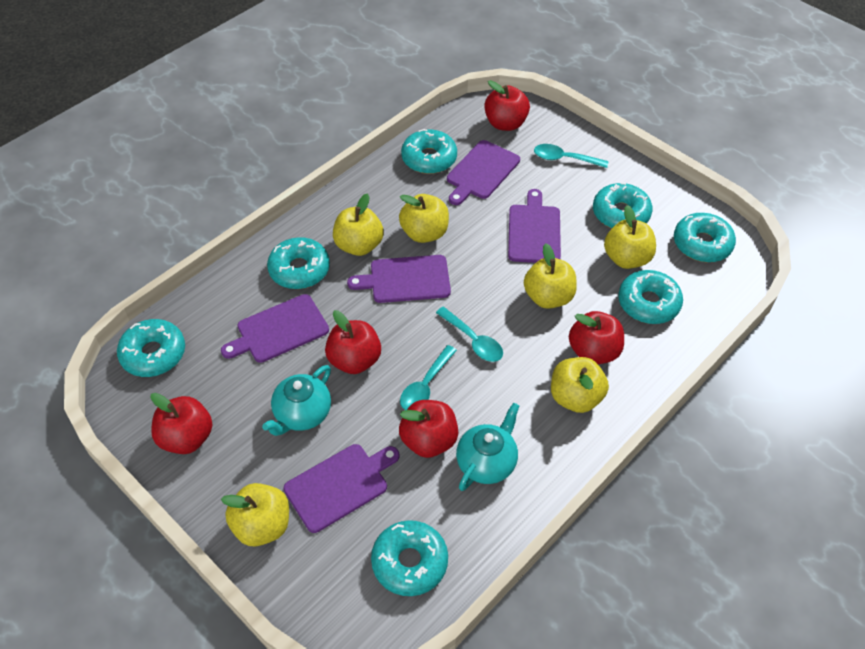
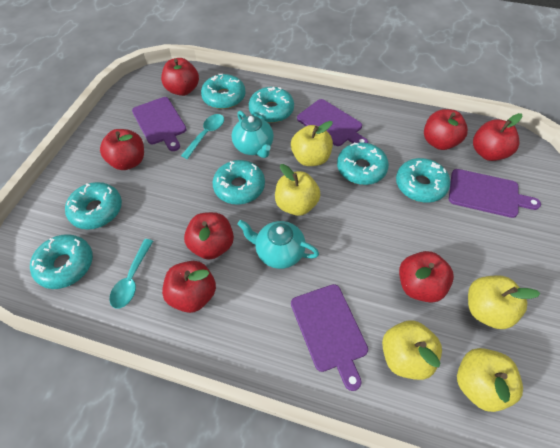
purple cutting board: [221,294,329,363] [283,444,399,533] [347,255,451,303] [447,140,520,205] [508,189,561,263] = 5 -> [132,97,187,151] [291,284,368,391] [297,99,368,146] [449,169,541,218] = 4
red apple: [151,393,212,454] [325,310,381,374] [399,400,458,458] [484,80,530,131] [569,311,624,364] = 5 -> [100,129,144,170] [161,58,199,96] [162,261,216,313] [184,212,234,260] [399,251,454,302] [424,109,468,150] [473,113,523,161] = 7
turquoise spoon: [400,345,457,410] [436,307,503,362] [534,144,609,168] = 3 -> [109,239,153,309] [181,114,224,159] = 2
yellow apple: [221,483,289,546] [333,193,384,256] [399,194,449,243] [524,244,577,309] [551,357,609,413] [604,205,656,269] = 6 -> [275,164,321,216] [291,121,333,166] [382,321,442,380] [457,348,523,412] [468,275,540,329] = 5

